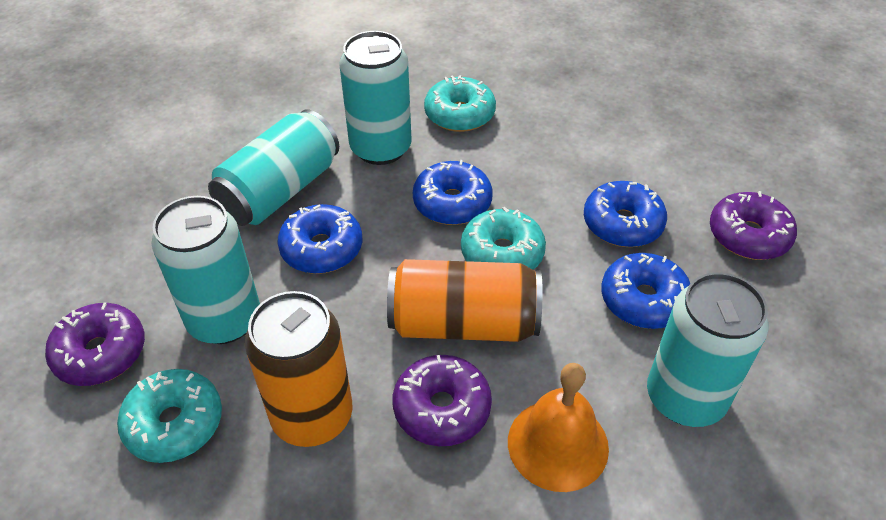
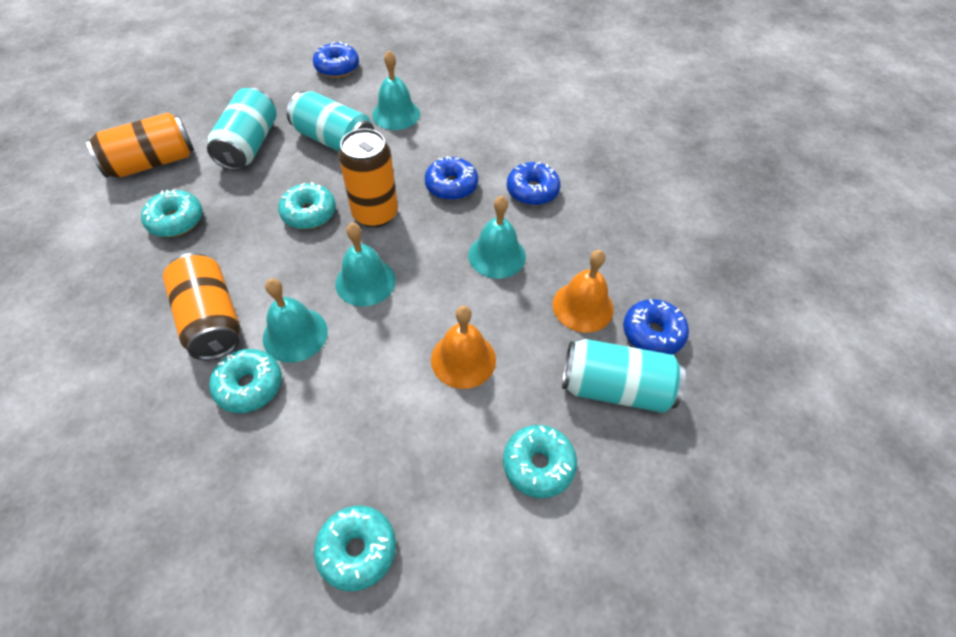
orange bell: [508,363,609,492] = 1 -> [431,306,496,389] [553,250,614,333] = 2
orange can: [245,291,352,447] [387,259,543,342] = 2 -> [86,113,194,178] [163,253,241,360] [338,129,398,227] = 3
purple donut: [45,302,145,386] [393,355,492,446] [710,191,797,260] = 3 -> none = 0
turquoise bell: none = 0 -> [263,279,328,363] [335,223,396,306] [372,50,420,130] [468,196,526,279] = 4
turquoise can: [151,196,260,344] [208,110,339,226] [340,31,412,165] [647,272,768,427] = 4 -> [207,88,277,171] [287,91,374,152] [562,339,685,413] = 3
turquoise donut: [117,369,222,463] [424,75,496,132] [461,207,546,270] = 3 -> [141,189,203,237] [209,349,282,413] [278,182,336,229] [314,506,396,591] [503,425,577,498] = 5

